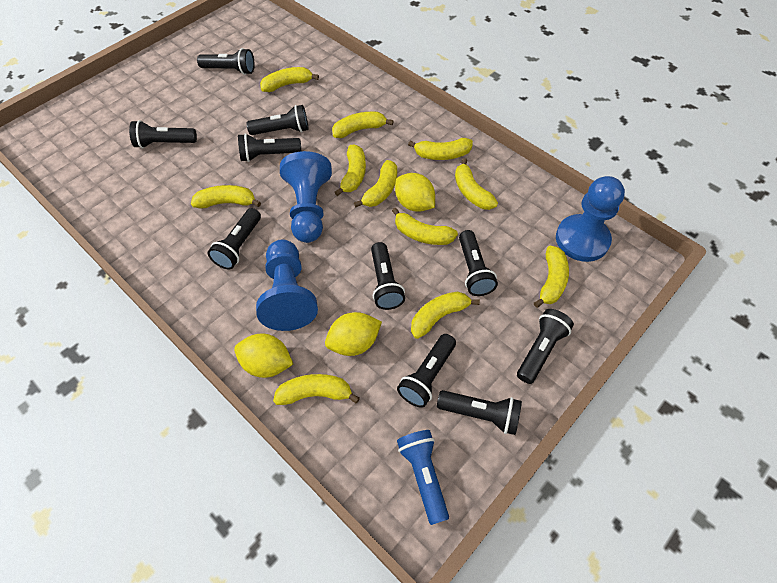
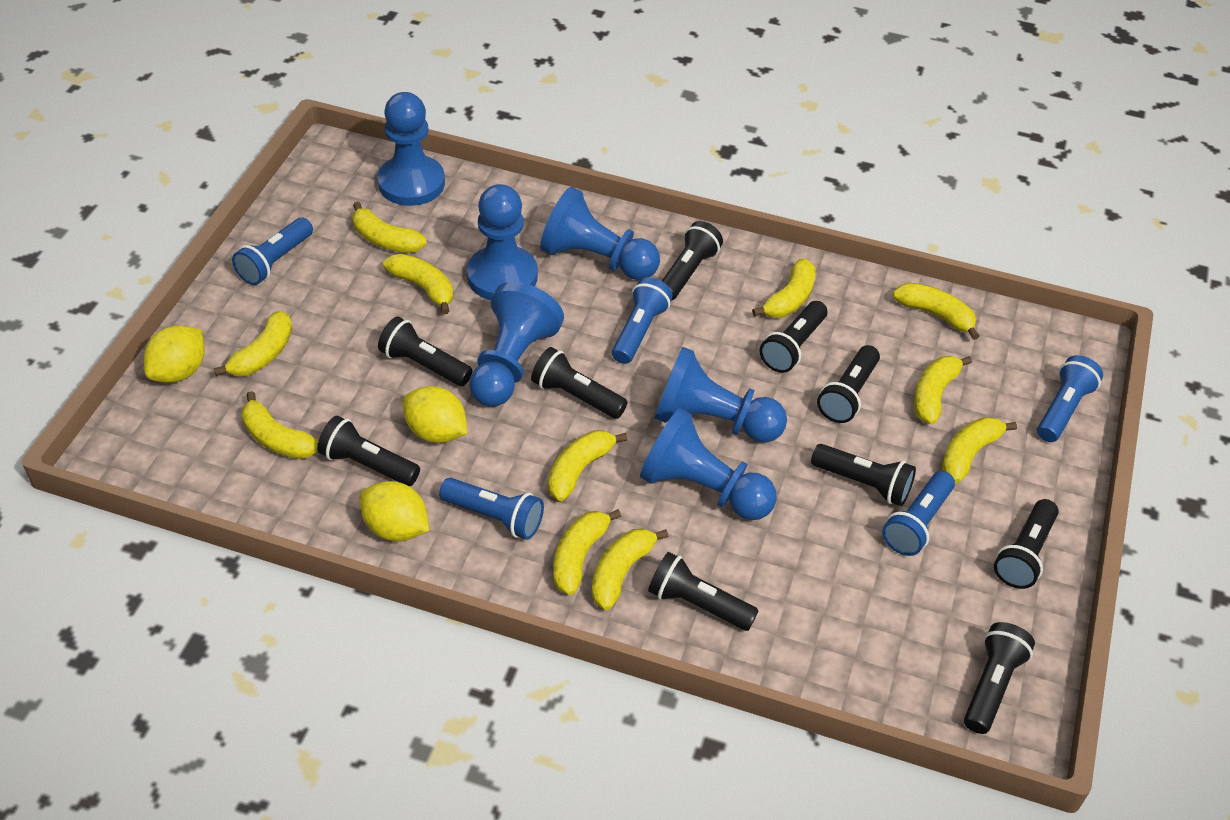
blue flashlight: [397,430,449,525] = 1 -> [232,217,313,285] [439,478,544,540] [612,277,673,364] [882,471,955,556] [1037,355,1103,442] = 5
blue pawn: [256,239,318,331] [280,151,332,243] [556,176,625,262] = 3 -> [377,92,445,206] [467,184,538,300] [469,282,564,407] [540,187,660,280] [640,408,777,520] [654,347,787,443] = 6

